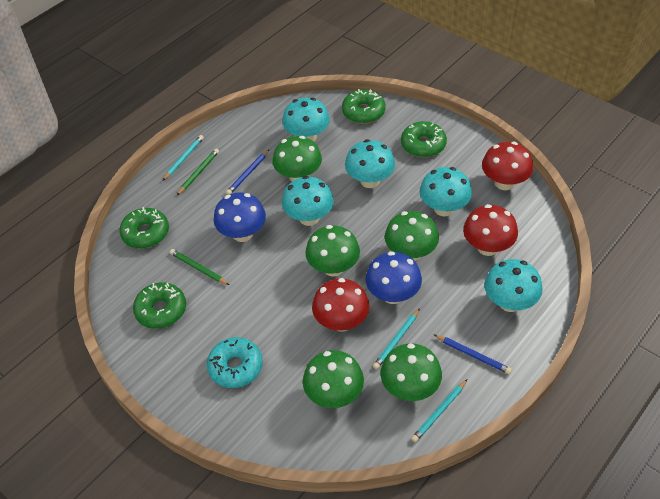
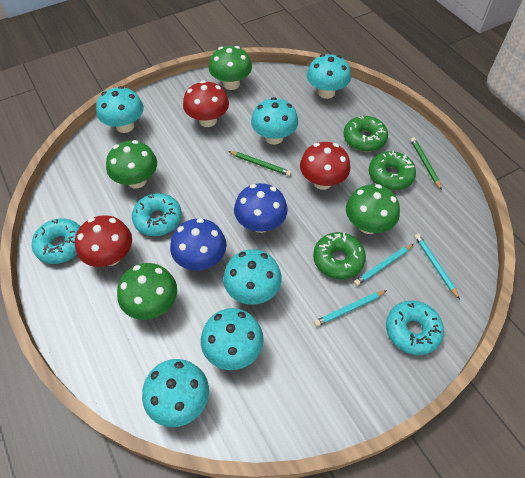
blue pencil: [226,150,269,195] [434,335,512,374] = 2 -> none = 0
green donut: [119,207,169,249] [133,282,186,329] [342,89,386,124] [401,121,447,157] = 4 -> [313,232,366,279] [343,116,388,152] [369,150,416,190] = 3
green mushroom: [272,136,322,181] [303,350,364,408] [305,225,360,277] [380,343,442,401] [385,211,439,261] = 5 -> [106,140,157,189] [117,263,177,320] [209,46,252,90] [346,184,400,234] = 4
turquoise donut: [207,337,263,388] = 1 -> [32,218,81,264] [132,193,182,236] [386,300,444,355] = 3
turquoise mushroom: [282,98,330,142] [282,176,333,226] [345,139,395,188] [420,167,472,216] [484,259,543,312] = 5 -> [96,86,143,133] [142,359,209,427] [201,308,264,370] [223,249,282,305] [251,97,298,145] [307,54,351,99] = 6

